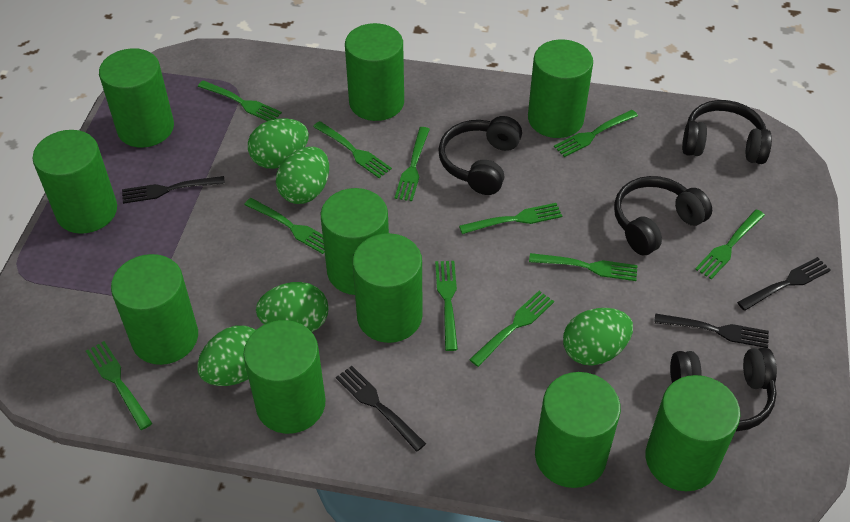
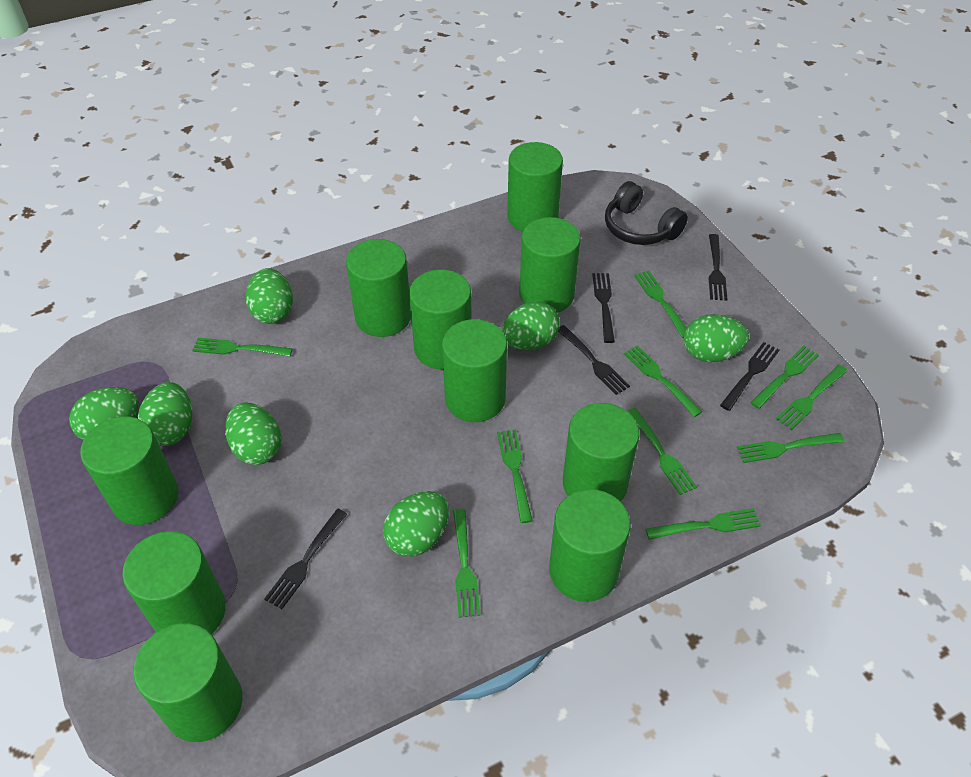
black fork: [122,176,225,204] [336,366,426,452] [654,313,769,348] [737,257,831,311] = 4 -> [264,509,347,609] [558,325,630,395] [592,273,615,343] [709,234,727,301] [720,342,779,411] = 5
black headphones: [438,116,522,195] [614,176,712,255] [670,348,777,431] [682,100,772,164] = 4 -> [605,181,688,245] = 1
green egg: [197,326,255,386] [248,118,309,169] [256,282,329,332] [276,147,329,204] [563,308,633,366] = 5 -> [69,387,139,440] [138,382,192,446] [225,402,281,465] [246,268,293,324] [383,491,449,557] [502,301,560,350] [684,314,749,362] = 7
green fork: [86,341,152,430] [198,80,282,121] [244,198,325,254] [313,121,392,178] [395,127,430,201] [435,261,458,351] [459,203,562,234] [469,291,554,367] [529,253,638,281] [554,110,638,157] [695,209,765,279] = 11 -> [192,338,293,357] [453,509,481,618] [497,429,533,523] [624,346,702,417] [627,408,697,495] [634,271,686,338] [646,508,761,540] [737,433,845,463] [750,346,819,409] [776,365,848,430] = 10

